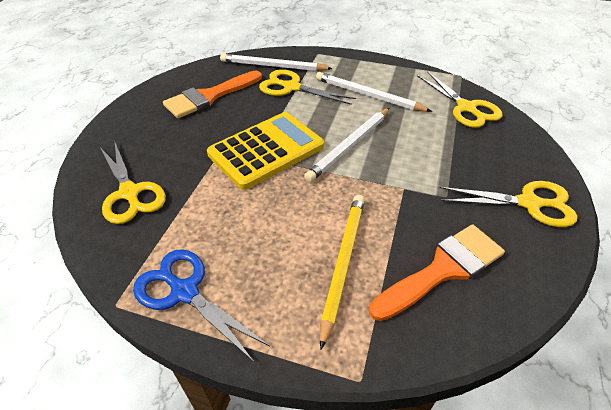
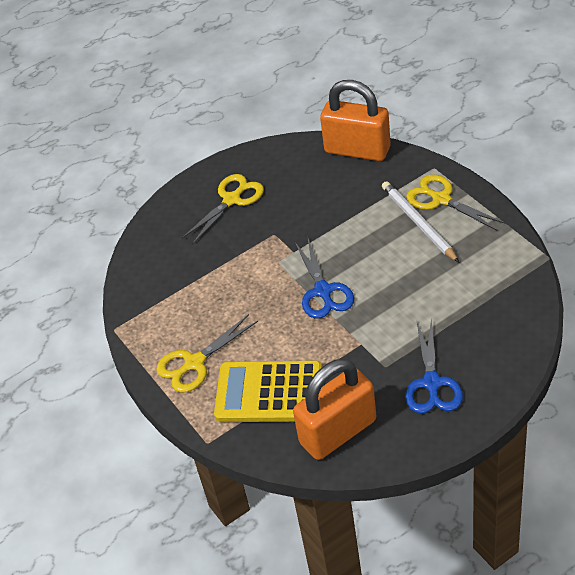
blue scissors: [133,249,270,362] = 1 -> [295,236,354,318] [405,319,463,414] = 2
orange brush: [163,71,262,118] [369,225,505,321] = 2 -> none = 0
orange padlock: none = 0 -> [293,359,376,460] [320,80,391,161] = 2
white pencil: [220,53,333,71] [304,108,390,182] [316,72,432,112] = 3 -> [382,181,459,263] = 1
yellow pencil: [320,195,365,350] = 1 -> none = 0
yellow scissors: [100,143,166,224] [259,69,356,105] [417,71,502,128] [440,181,577,227] = 4 -> [156,314,258,393] [182,174,264,245] [406,174,505,231] = 3

